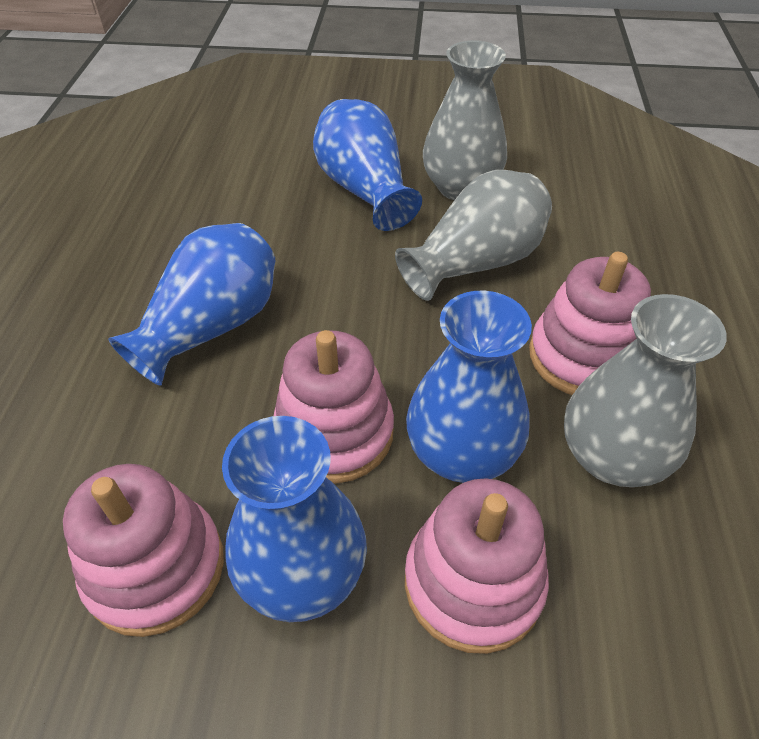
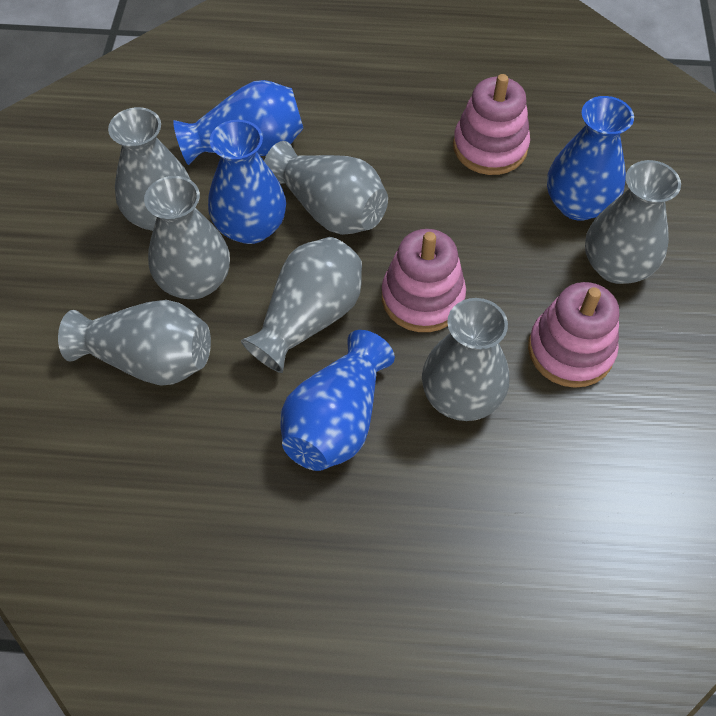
grey vase: [395,170,552,301] [423,40,507,200] [564,294,727,487] = 3 -> [58,300,211,385] [108,107,191,231] [144,176,230,299] [241,237,362,373] [264,141,388,235] [422,298,509,421] [585,160,681,284] = 7
pink stacking toy: [63,464,224,637] [274,330,394,484] [405,478,549,654] [529,252,651,395] = 4 -> [382,229,466,332] [453,74,530,175] [528,282,619,388] = 3

